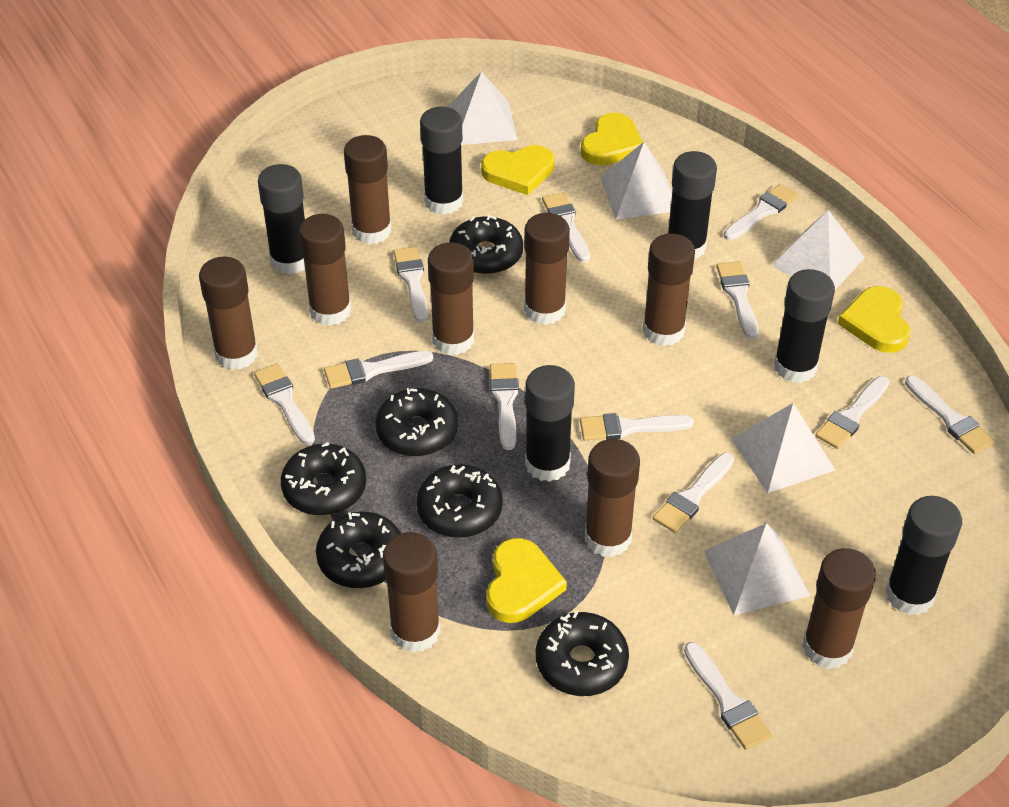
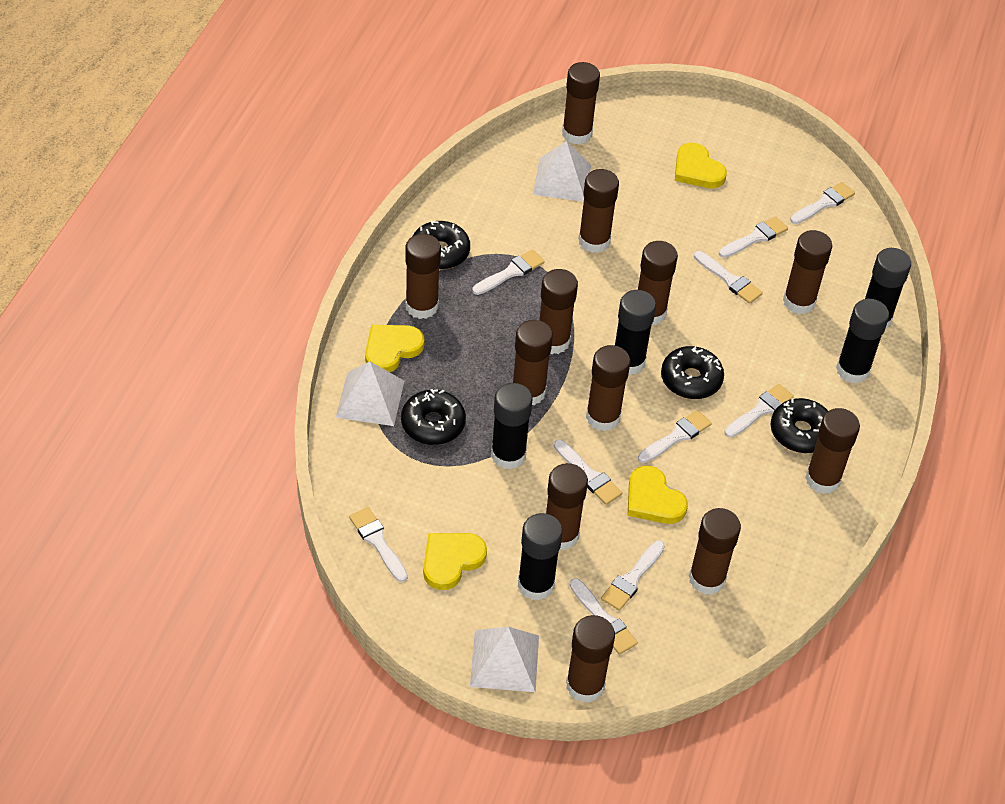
black donut: [281,442,366,516] [316,512,401,588] [375,388,458,457] [416,464,503,538] [449,215,523,274] [536,611,629,696] = 6 -> [401,389,466,445] [413,221,470,269] [661,346,724,399] [771,398,828,453] = 4
black glue stick: [258,164,305,274] [420,107,463,215] [525,365,575,482] [668,151,717,259] [774,269,835,383] [885,496,962,615] = 6 -> [491,383,532,469] [518,513,563,601] [615,290,656,375] [836,299,889,383] [865,248,911,330] = 5
brown glue stick: [199,257,258,370] [299,214,351,326] [344,135,391,244] [383,532,440,653] [428,242,474,355] [524,213,570,325] [585,439,640,557] [643,233,695,346] [802,548,876,669] = 9 -> [405,234,441,319] [513,320,553,405] [539,269,578,354] [546,463,588,550] [562,62,600,145] [566,615,615,703] [578,169,619,253] [586,345,630,431] [638,241,678,325] [689,508,741,595] [783,230,832,314] [805,408,860,494] = 12
white brush: [254,363,315,445] [324,351,433,389] [393,247,428,323] [490,363,519,450] [542,192,590,263] [580,413,694,440] [653,453,734,533] [684,642,772,750] [716,261,759,339] [724,184,798,241] [815,376,890,449] [905,375,995,454] = 12 -> [349,507,408,582] [472,249,545,295] [554,439,622,505] [570,578,638,655] [601,541,665,611] [638,410,712,463] [694,251,763,304] [719,216,788,258] [725,384,794,438] [790,182,855,224] = 10
white pyramid: [448,71,518,145] [600,142,672,219] [704,523,810,615] [731,403,835,493] [771,210,865,290] = 5 -> [336,361,404,426] [470,627,539,692] [533,141,591,202] = 3

